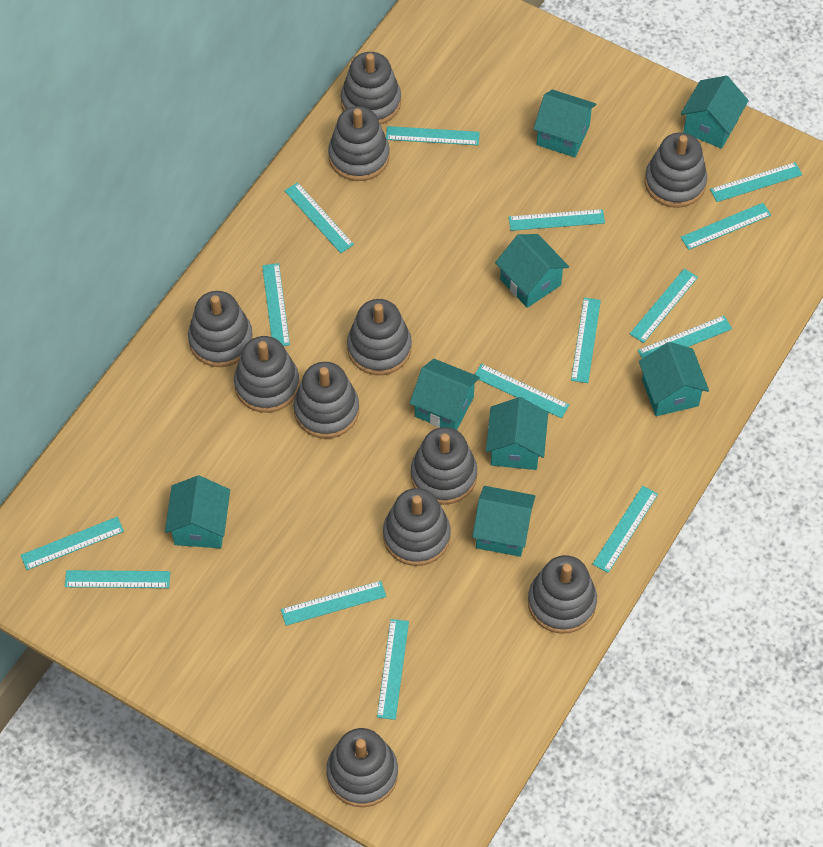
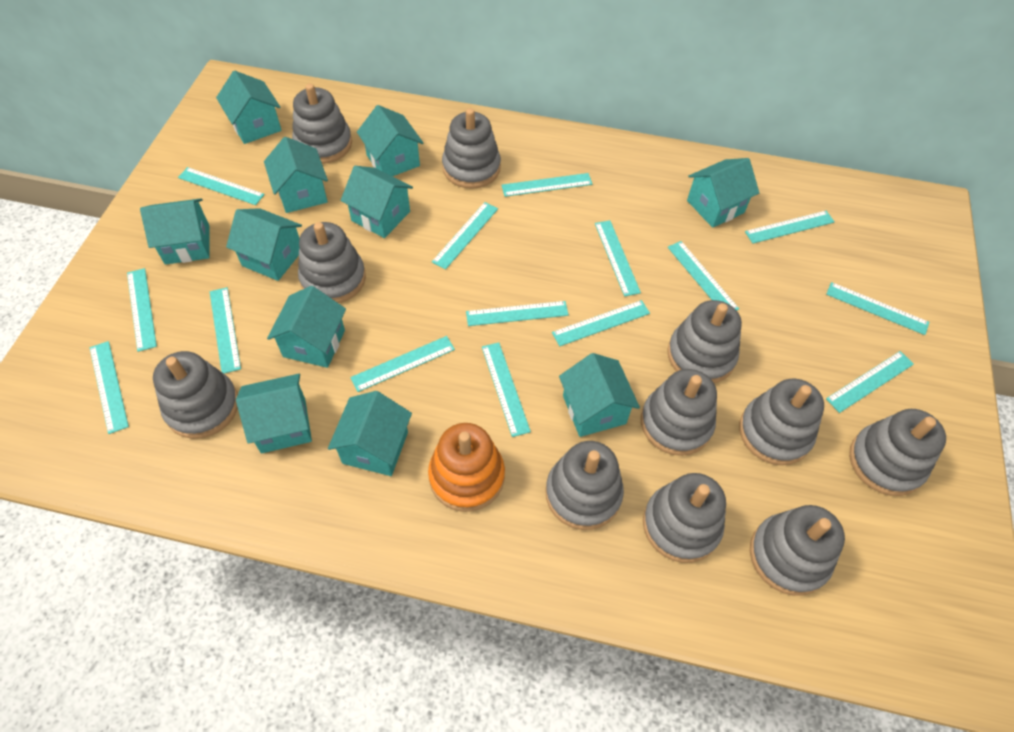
orange stacking toy: none = 0 -> [428,423,505,512] = 1
turquoise house: [165,476,230,548] [410,359,480,430] [472,486,536,557] [486,397,548,470] [495,234,569,308] [534,89,596,157] [639,342,709,416] [681,76,749,149] = 8 -> [140,198,210,265] [216,71,282,144] [226,208,302,281] [236,374,312,453] [264,137,328,213] [267,286,346,368] [328,391,412,476] [341,166,413,238] [357,105,423,176] [559,353,640,437] [687,158,759,228] = 11

